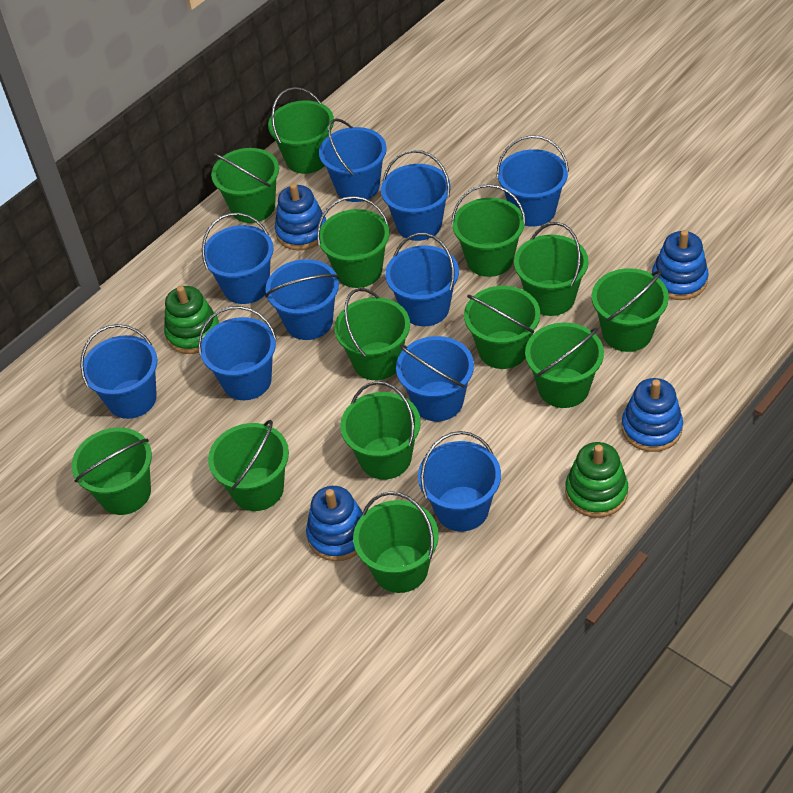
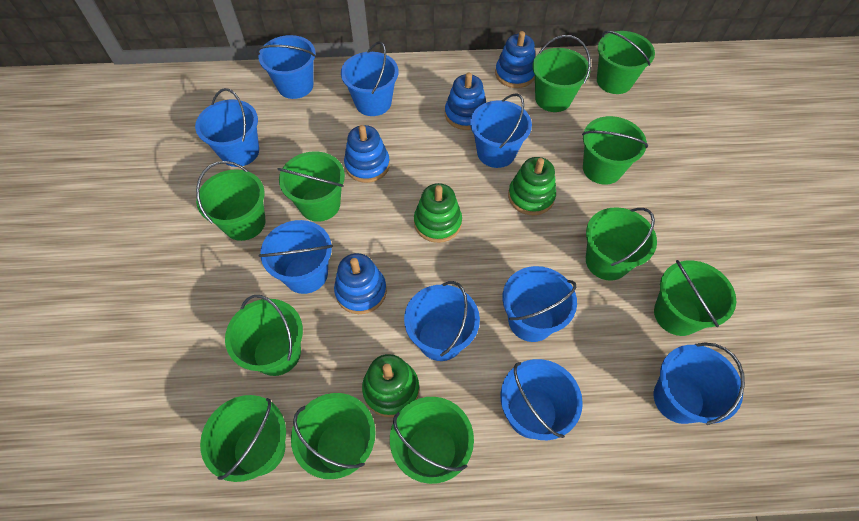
blue bucket: [80,324,157,419] [198,306,277,400] [202,213,274,304] [265,259,339,340] [319,118,387,202] [381,150,451,241] [385,233,459,326] [396,336,474,421] [418,431,501,531] [497,135,569,227] = 10 -> [195,88,259,167] [257,35,316,99] [259,220,333,294] [341,41,398,116] [404,281,480,361] [470,93,532,168] [500,359,583,440] [502,266,577,342] [654,343,745,425] = 9
green bucket: [72,427,152,515] [208,420,289,511] [211,148,279,223] [268,87,334,174] [317,196,389,288] [334,288,410,380] [340,381,421,479] [353,491,439,593] [451,184,526,277] [464,286,540,369] [514,222,589,316] [525,323,604,408] [592,268,669,352] = 13 -> [196,161,266,241] [200,395,286,482] [225,295,303,376] [277,151,345,222] [291,393,376,479] [390,397,474,484] [532,35,591,112] [582,116,648,185] [586,207,657,281] [597,31,655,94] [654,260,736,336] = 11
green stacking toy: [164,286,219,354] [565,442,628,518] = 2 -> [362,354,419,418] [414,183,462,243] [508,157,556,215] = 3

